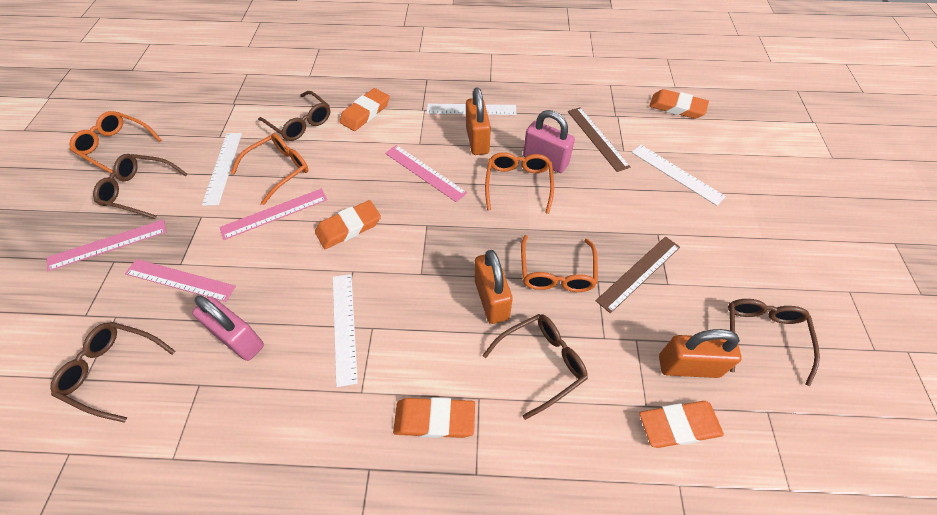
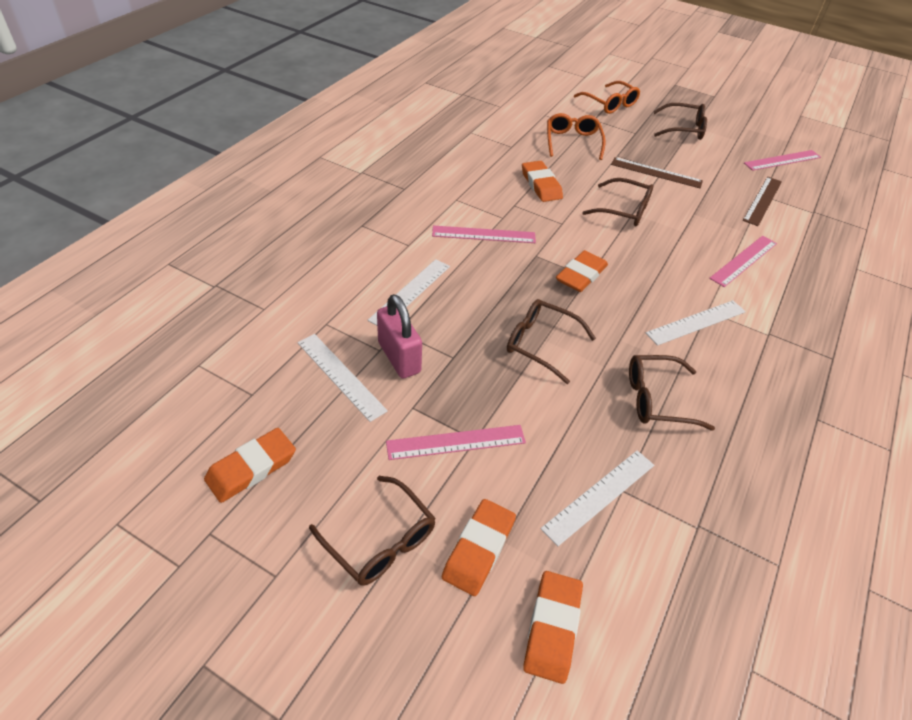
orange glasses: [69,111,162,173] [231,133,309,205] [485,152,554,214] [521,235,598,292] = 4 -> [547,113,606,160] [574,81,640,114] = 2
orange padlock: [466,87,491,155] [475,250,513,324] [659,329,742,378] = 3 -> none = 0
pink padlock: [192,295,264,361] [523,110,575,173] = 2 -> [377,294,422,378] = 1

